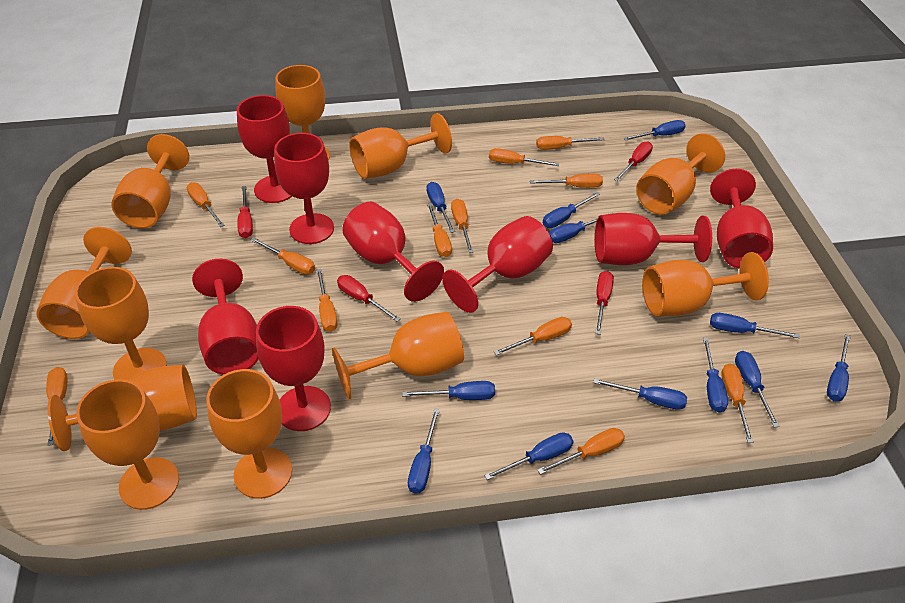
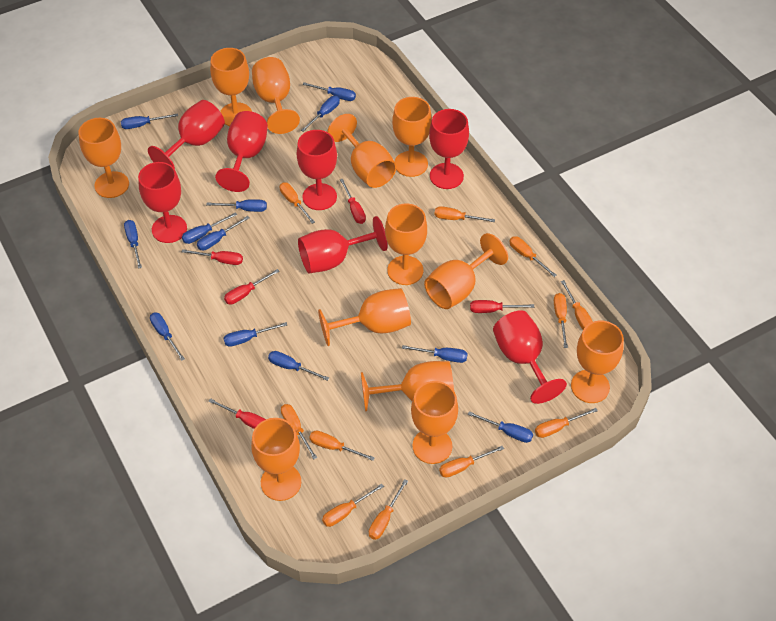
orange goblet: [36,227,132,339] [47,365,197,451] [75,267,167,380] [76,379,179,510] [111,134,189,229] [207,369,292,499] [275,65,330,161] [332,311,464,400] [349,113,452,179] [636,133,725,215] [642,252,769,316] = 11 -> [78,118,129,198] [210,48,252,126] [251,418,301,501] [252,57,300,134] [318,288,411,346] [327,114,396,188] [361,361,454,412] [385,203,427,285] [392,97,432,177] [411,381,458,464] [424,233,508,309] [571,321,624,403] = 12
orange screwdriver: [46,367,68,446] [187,182,224,227] [251,237,315,275] [316,269,338,332] [427,203,452,257] [451,199,473,253] [489,148,559,166] [494,317,572,355] [530,174,603,188] [536,136,605,150] [538,428,625,475] [721,364,754,443] = 12 -> [280,182,315,224] [281,404,317,459] [309,431,375,461] [322,484,384,527] [369,479,408,540] [435,206,495,222] [439,446,504,478] [509,236,557,277] [535,408,598,438] [554,293,568,348] [561,280,593,330] = 11
red goblet: [192,259,259,375] [237,95,292,203] [256,306,331,431] [274,133,334,244] [342,202,444,302] [442,216,553,313] [595,213,712,265] [710,169,773,269] = 8 -> [138,162,187,243] [148,100,225,169] [215,111,268,192] [297,130,337,210] [298,216,388,273] [429,109,469,189] [493,310,567,404] = 7
red screwdriver: [237,186,253,238] [337,275,400,322] [595,271,614,335] [614,142,653,181] = 4 -> [182,249,243,265] [208,398,266,429] [224,269,280,305] [340,179,366,224] [470,300,534,313] = 5

